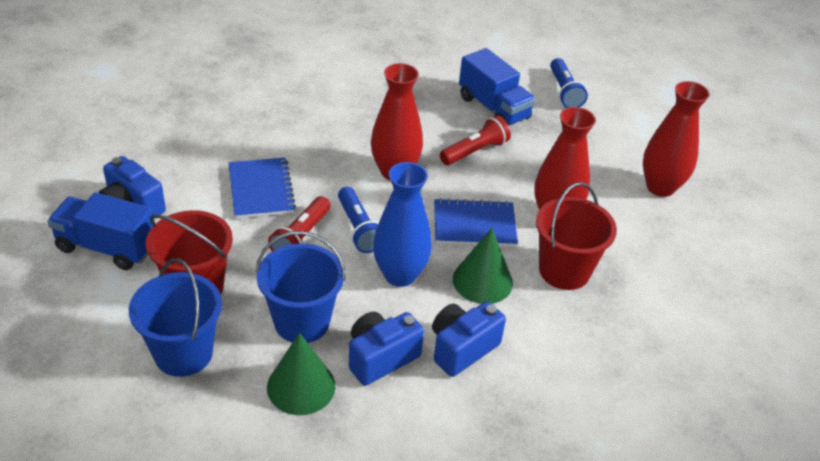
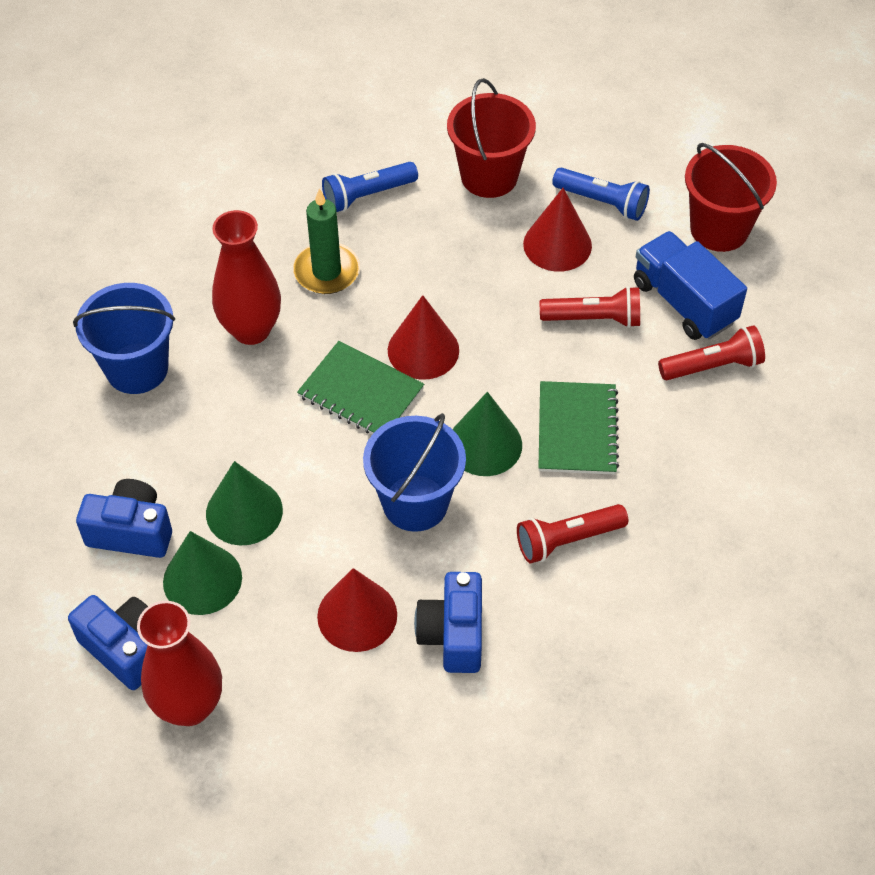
blue notebook: [229,158,296,219] [434,198,518,247] = 2 -> none = 0
blue truck: [47,192,155,270] [459,48,536,126] = 2 -> [634,231,747,340] = 1
blue vase: [373,162,432,287] = 1 -> none = 0
green candle: none = 0 -> [293,188,360,294] = 1
green cone: [267,333,336,415] [453,228,513,304] = 2 -> [163,531,242,615] [206,461,283,546] [453,392,522,476] = 3
green notebook: none = 0 -> [297,341,424,434] [538,381,619,475] = 2
red cone: none = 0 -> [317,568,397,652] [388,295,459,380] [523,188,592,272] = 3
red flashlight: [268,196,331,251] [440,115,511,165] = 2 -> [517,504,628,563] [540,286,640,328] [658,325,765,380] = 3
red vase: [371,63,423,180] [534,107,596,209] [643,81,710,197] = 3 -> [137,601,222,726] [212,210,281,345] = 2

